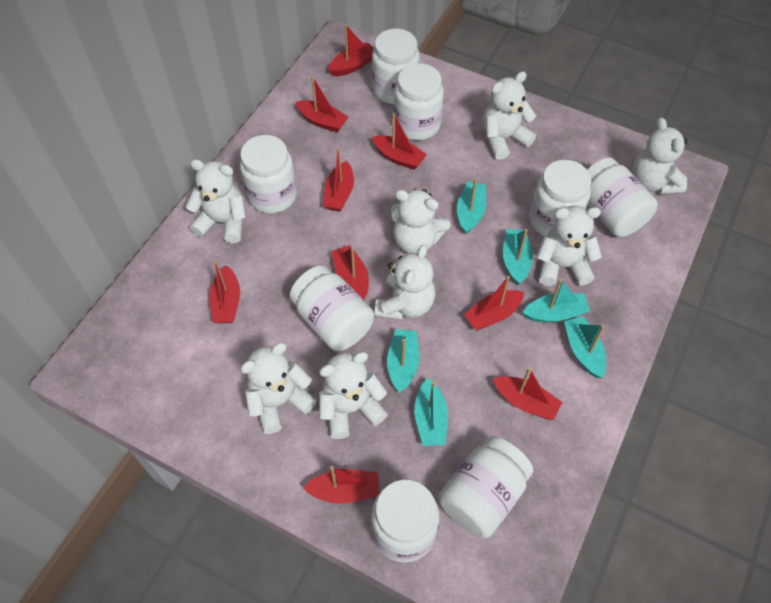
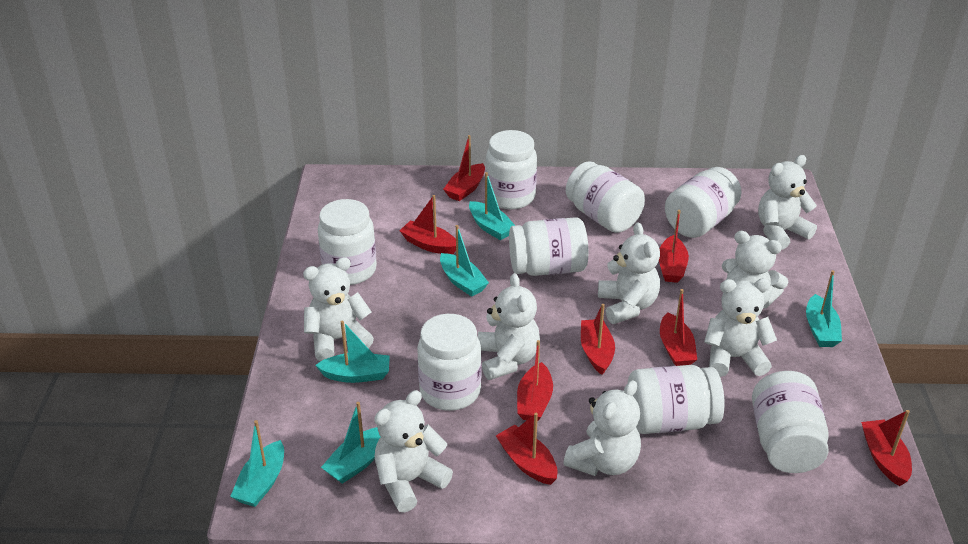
red boat: [209,260,240,323] [296,76,348,132] [303,466,379,504] [323,147,354,212] [328,24,374,76] [332,245,369,299] [372,113,427,170] [464,276,524,330] [493,367,562,420] = 9 -> [400,195,456,254] [443,135,485,201] [496,413,557,485] [517,340,553,422] [581,304,615,375] [659,210,689,283] [660,289,697,366] [861,410,912,486] = 8

